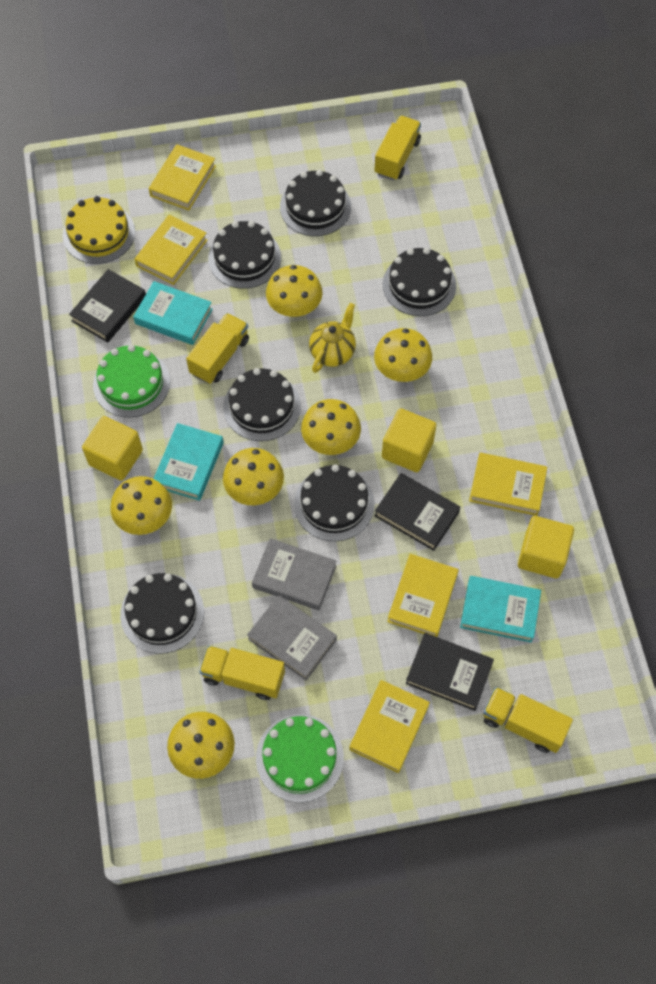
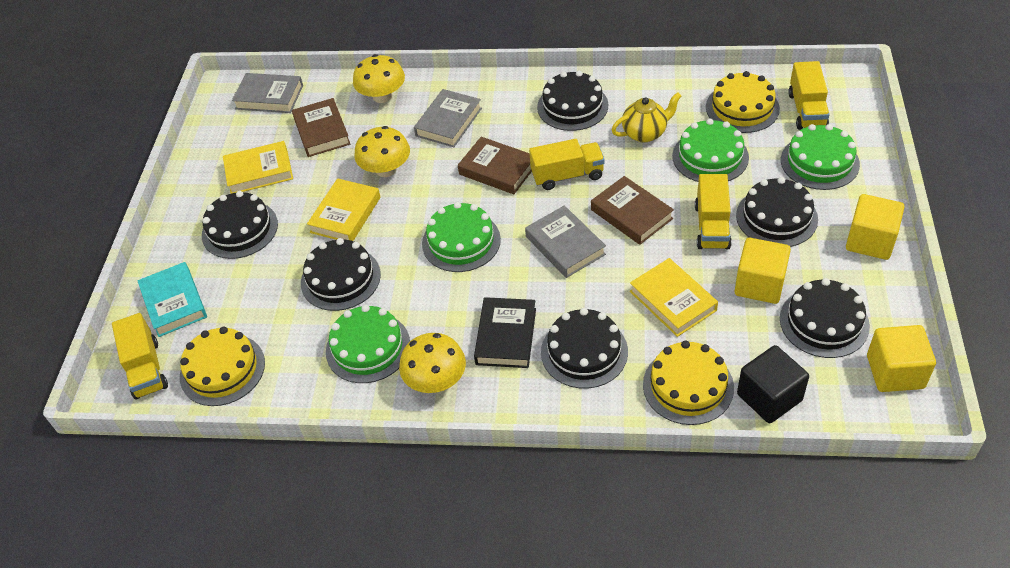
black book: [69,269,146,343] [375,473,460,551] [406,633,494,711] = 3 -> [474,297,536,368] = 1
black cube: none = 0 -> [737,345,809,423] = 1
brown book: none = 0 -> [292,98,350,157] [458,137,532,194] [591,176,674,245] = 3
green cake: [93,345,170,418] [256,714,344,802] = 2 -> [326,305,410,383] [422,202,501,272] [672,119,749,182] [781,124,860,190] = 4
grey book: [247,595,337,680] [252,538,336,610] = 2 -> [232,73,303,113] [414,89,482,147] [525,205,606,278] = 3
turquoise book: [133,281,213,345] [153,423,224,501] [460,576,541,643] = 3 -> [138,262,207,337] = 1
yellow book: [134,215,208,285] [149,144,216,211] [349,680,430,773] [387,554,459,637] [469,452,547,516] = 5 -> [223,141,293,193] [307,178,380,241] [630,258,718,337] = 3
yellow cake: [63,196,135,264] = 1 -> [180,327,265,406] [643,341,734,425] [706,71,780,133] = 3
yellow mushroom: [110,476,172,535] [167,712,235,779] [223,448,284,505] [266,265,323,317] [301,399,361,455] [374,328,432,382] = 6 -> [353,54,405,103] [354,126,410,177] [399,333,466,393] = 3

